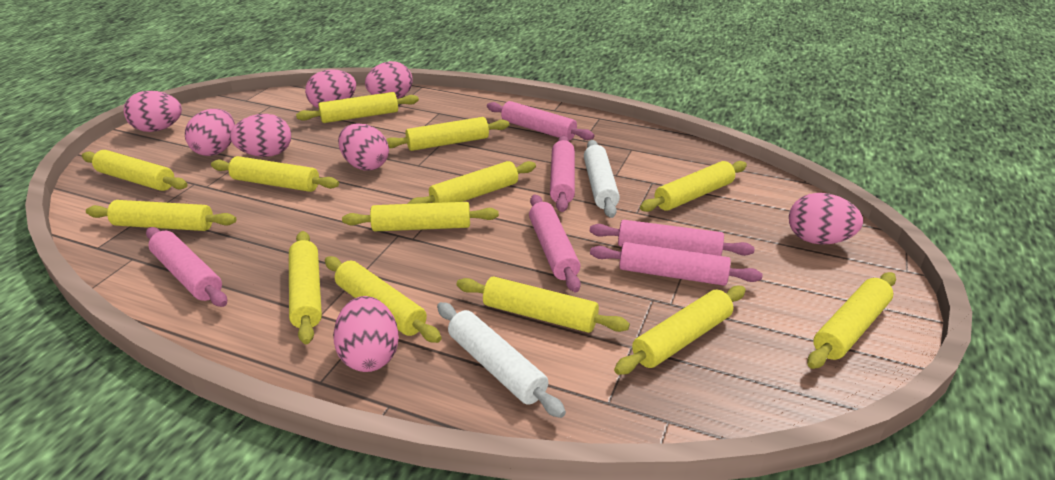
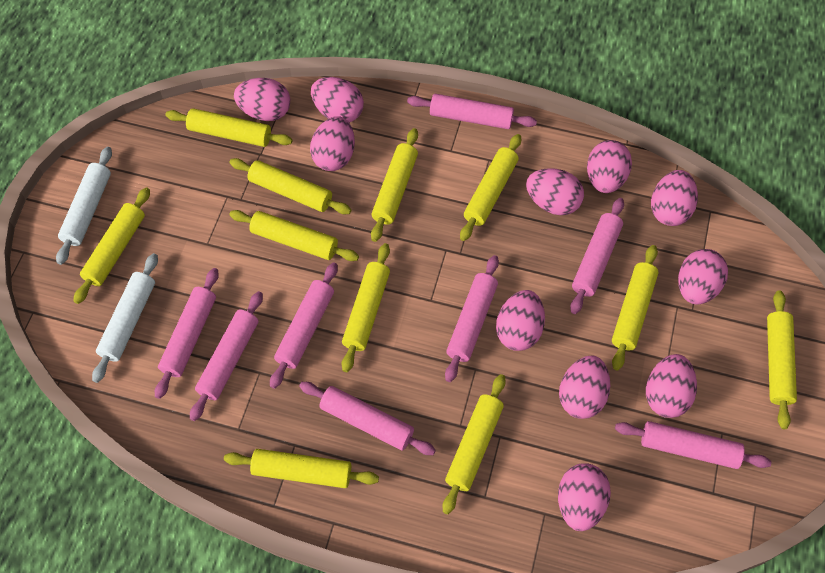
pink egg: [124,91,182,132] [185,109,235,156] [230,114,291,157] [305,69,356,108] [333,296,399,372] [338,123,389,171] [365,61,413,99] [789,193,863,245] = 8 -> [234,78,290,121] [310,116,355,171] [311,77,364,122] [496,290,545,351] [526,168,584,215] [558,463,611,531] [559,355,610,419] [587,140,632,193] [646,354,697,418] [651,170,698,226] [678,249,728,305] = 11
pink rolling pin: [146,227,227,307] [487,101,594,140] [529,195,581,292] [550,136,575,212] [590,220,755,256] [590,242,763,286] = 6 -> [155,268,219,399] [190,291,263,421] [270,263,338,389] [299,382,436,455] [407,94,537,129] [445,255,499,382] [570,198,624,314] [615,421,771,469] = 8
yellow rolling pin: [82,150,188,191] [86,200,237,231] [211,156,339,192] [289,231,322,344] [296,92,419,123] [325,256,442,343] [342,202,499,231] [386,117,509,151] [408,161,536,204] [457,277,630,333] [614,286,746,375] [640,161,747,212] [807,272,896,369] = 13 -> [73,187,150,304] [165,108,292,147] [224,449,379,488] [229,158,351,215] [229,210,359,261] [341,243,390,372] [371,128,418,242] [443,374,506,514] [460,134,521,241] [612,245,659,370] [767,290,797,429] = 11

